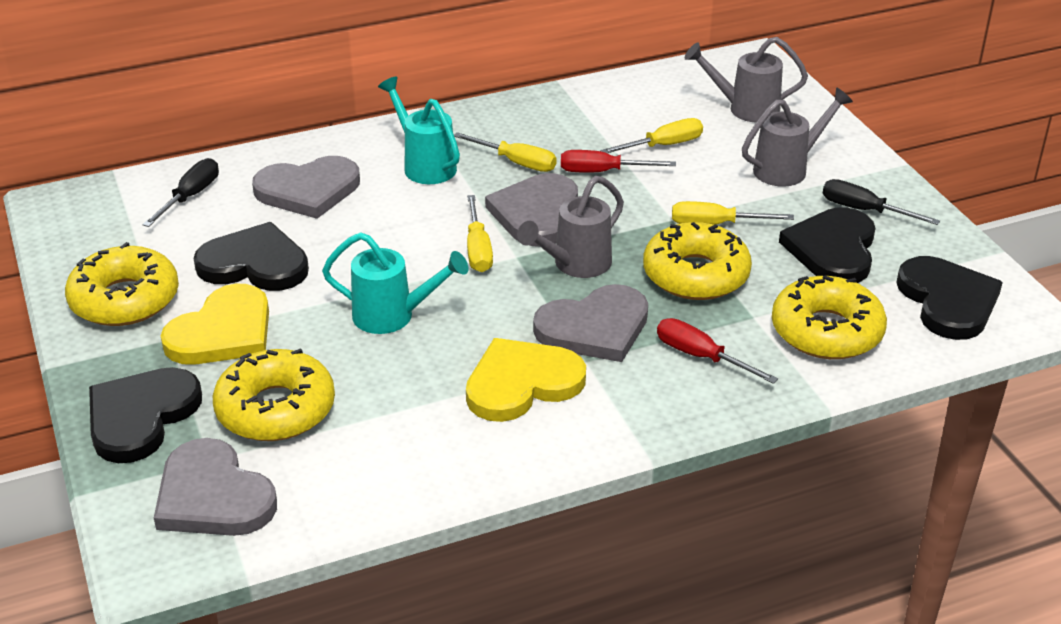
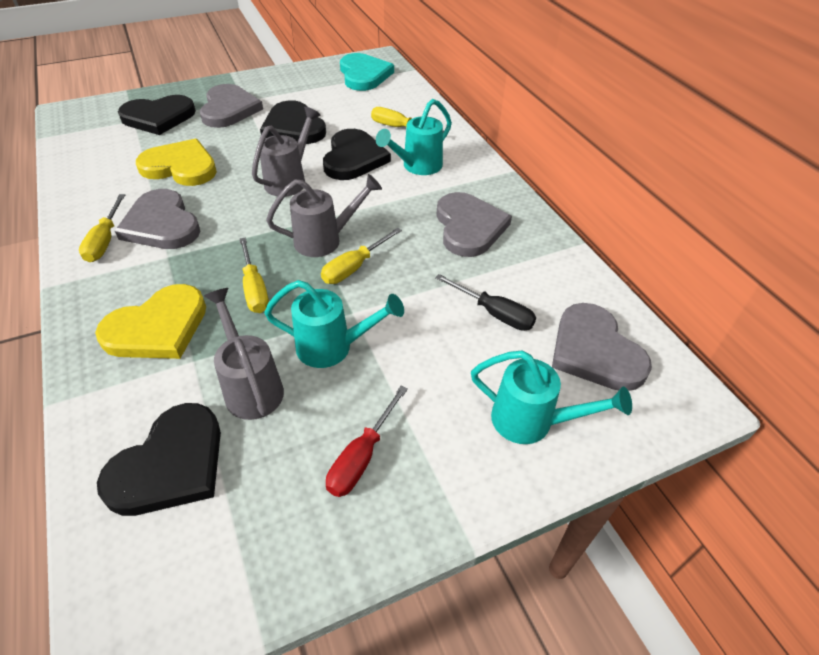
black screwdriver: [142,158,219,227] [823,179,940,225] = 2 -> [435,274,536,331] = 1
red screwdriver: [561,150,676,172] [657,318,778,384] = 2 -> [326,386,408,497] = 1
turquoise heart: none = 0 -> [340,53,394,91] = 1
turquoise watering can: [322,232,469,334] [378,76,460,184] = 2 -> [264,280,404,368] [376,99,452,175] [471,350,632,444] = 3
yellow donut: [65,242,179,326] [213,348,335,441] [643,222,752,300] [772,275,887,359] = 4 -> none = 0

